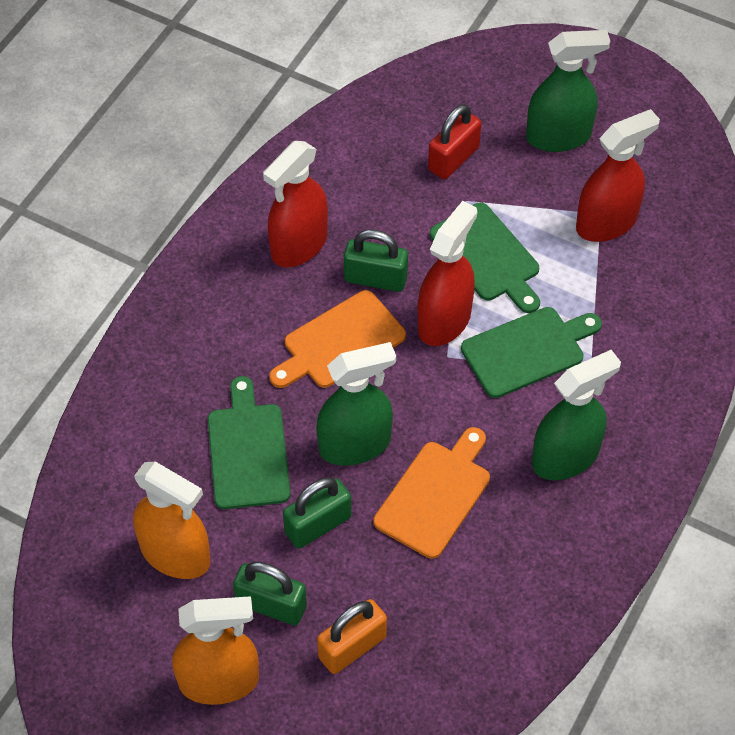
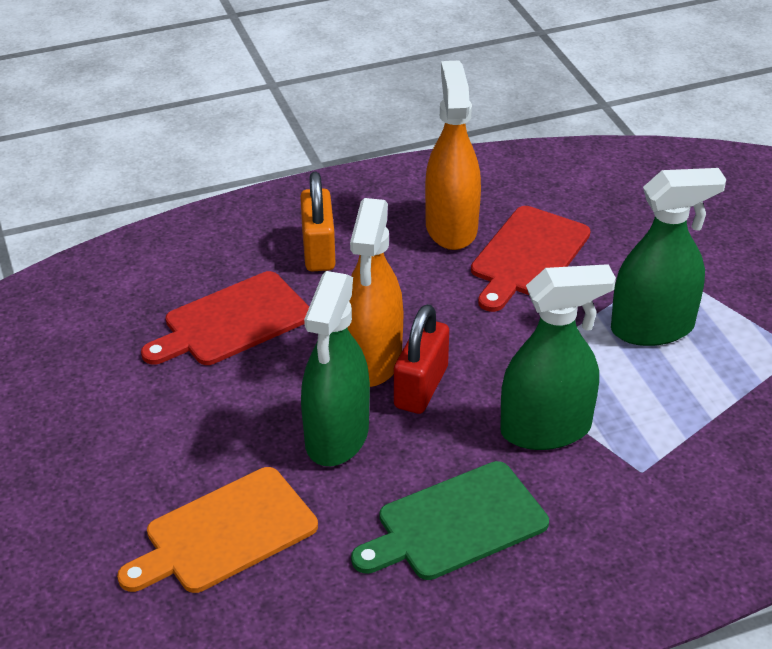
green cutting board: [208,376,291,509] [430,203,540,313] [461,307,602,398] = 3 -> [351,461,549,580] = 1
green padlock: [233,562,307,626] [283,477,351,549] [344,229,408,292] = 3 -> none = 0
orange cutting board: [269,290,406,388] [374,427,490,559] = 2 -> [117,467,318,593] = 1
red cutting board: none = 0 -> [141,271,309,365] [471,206,590,312] = 2
red spray bottle: [263,141,328,267] [417,201,477,346] [576,109,660,242] = 3 -> none = 0

